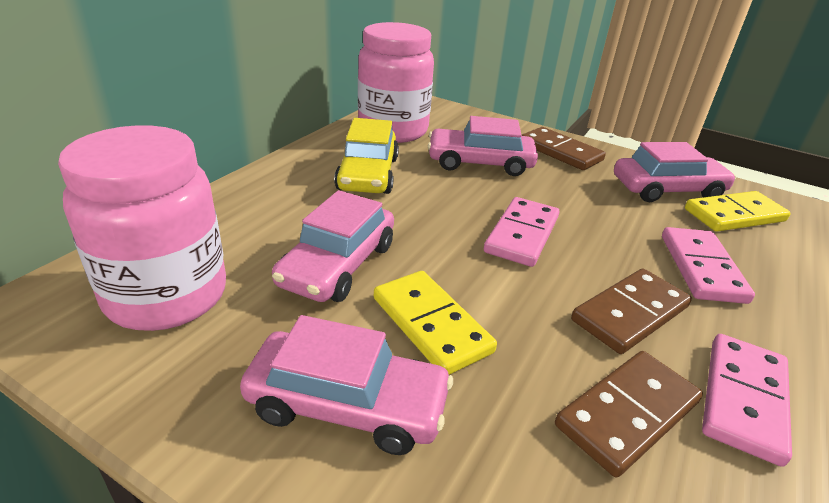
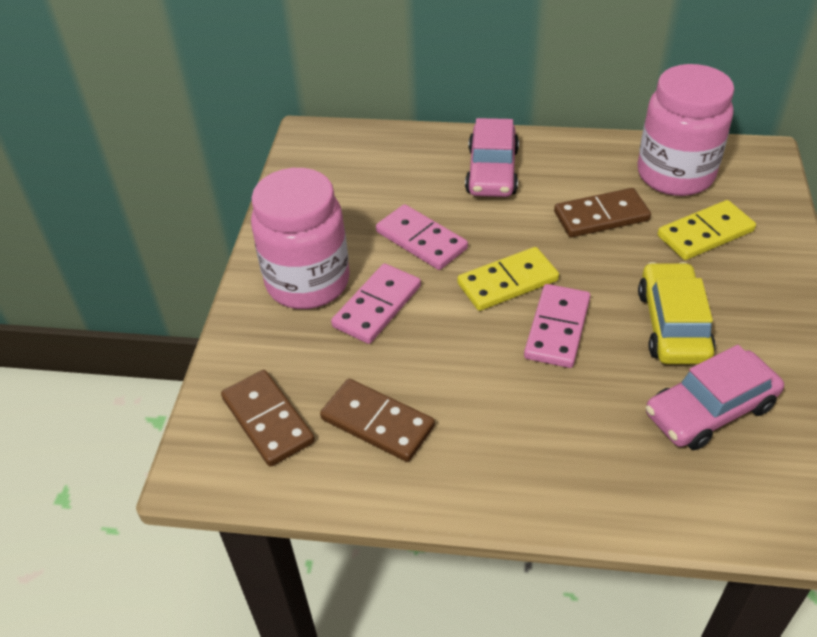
pink car: [240,315,453,455] [272,190,394,302] [428,116,538,176] [614,142,736,202] = 4 -> [465,118,519,197] [646,345,784,450] = 2

